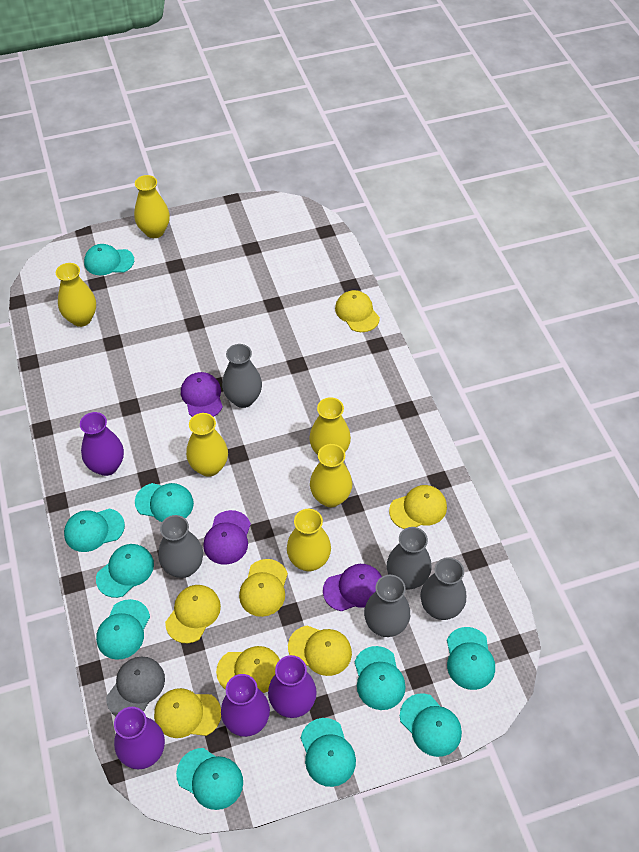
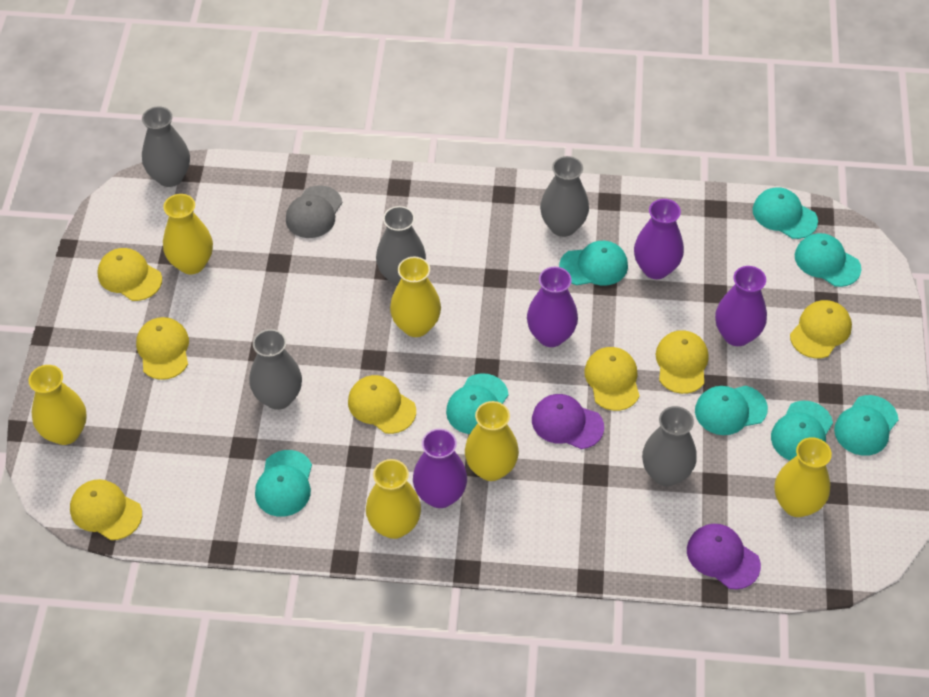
purple cap: [181,372,223,417] [203,510,251,565] [323,564,382,611] = 3 -> [532,394,604,449] [687,524,761,589] = 2
turquoise cap: [64,509,125,552] [84,244,134,275] [96,544,154,598] [96,599,150,660] [135,483,194,522] [176,748,243,810] [301,718,356,787] [355,646,406,710] [400,693,462,757] [447,627,495,690] = 10 -> [255,450,312,517] [446,373,509,434] [559,241,628,285] [695,386,768,435] [753,187,818,239] [771,400,833,460] [795,233,861,287] [834,395,898,456] = 8

